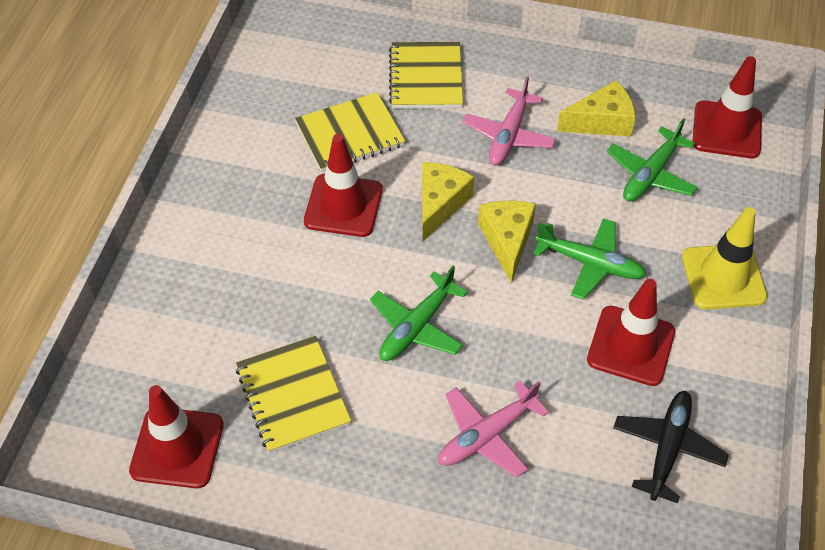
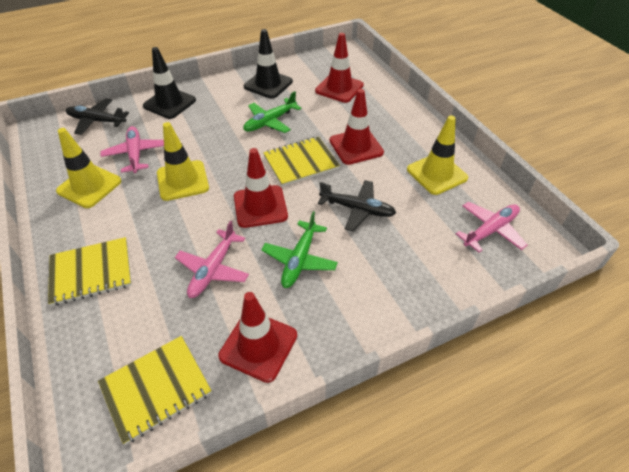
black plane: [613,391,729,503] = 1 -> [66,98,129,135] [318,180,396,231] = 2
black traffic cone: none = 0 -> [143,47,196,119] [244,29,293,99] = 2
green plane: [370,266,468,361] [533,218,646,300] [607,119,698,202] = 3 -> [243,91,302,133] [261,211,338,288] = 2
pink plane: [438,380,549,477] [463,76,556,166] = 2 -> [101,126,164,173] [175,220,249,298] [456,202,527,253] = 3
yellow cheese: [422,162,474,241] [478,201,536,284] [557,80,636,137] = 3 -> none = 0
yellow traffic cone: [682,207,768,309] = 1 -> [56,128,121,208] [157,122,209,201] [407,116,468,195] = 3

